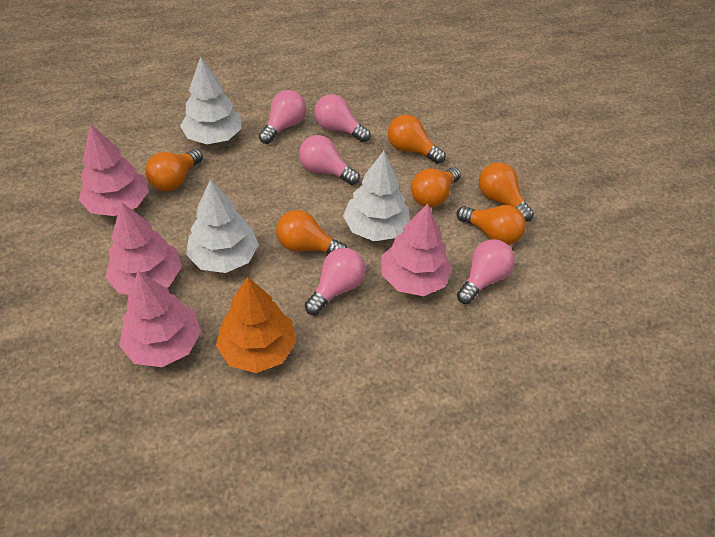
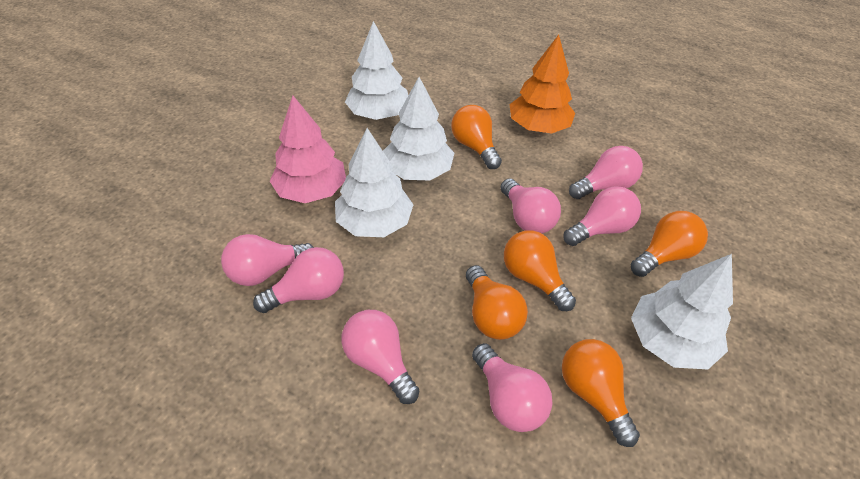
orange light bulb: [145,149,203,191] [276,210,347,253] [388,115,446,164] [411,167,461,207] [457,205,526,245] [479,162,534,222] = 6 -> [451,105,502,169] [466,265,528,340] [504,230,576,311] [562,339,640,447] [631,211,708,277] = 5
pink light bulb: [259,90,306,144] [299,135,360,185] [305,248,366,315] [314,94,371,142] [457,239,515,304] = 5 -> [221,234,314,286] [253,247,344,313] [341,310,420,404] [472,343,552,432] [500,178,561,233] [563,186,641,246] [569,146,643,199] = 7
pink tree: [79,124,149,216] [105,202,182,295] [119,271,201,367] [382,204,452,296] = 4 -> [270,95,346,203] = 1
white tree: [180,57,242,144] [186,180,259,273] [343,151,410,241] = 3 -> [335,128,413,237] [345,21,408,120] [383,77,454,181] [631,254,733,369] = 4

